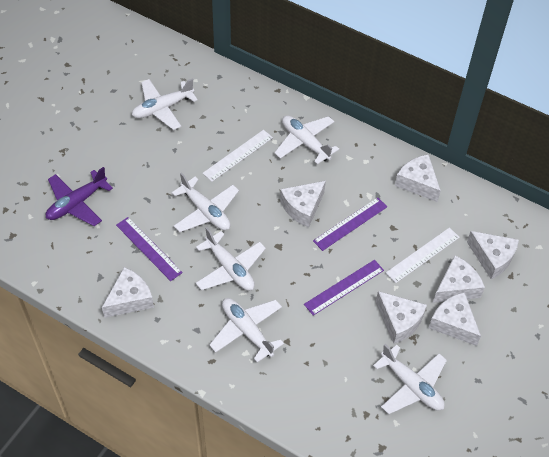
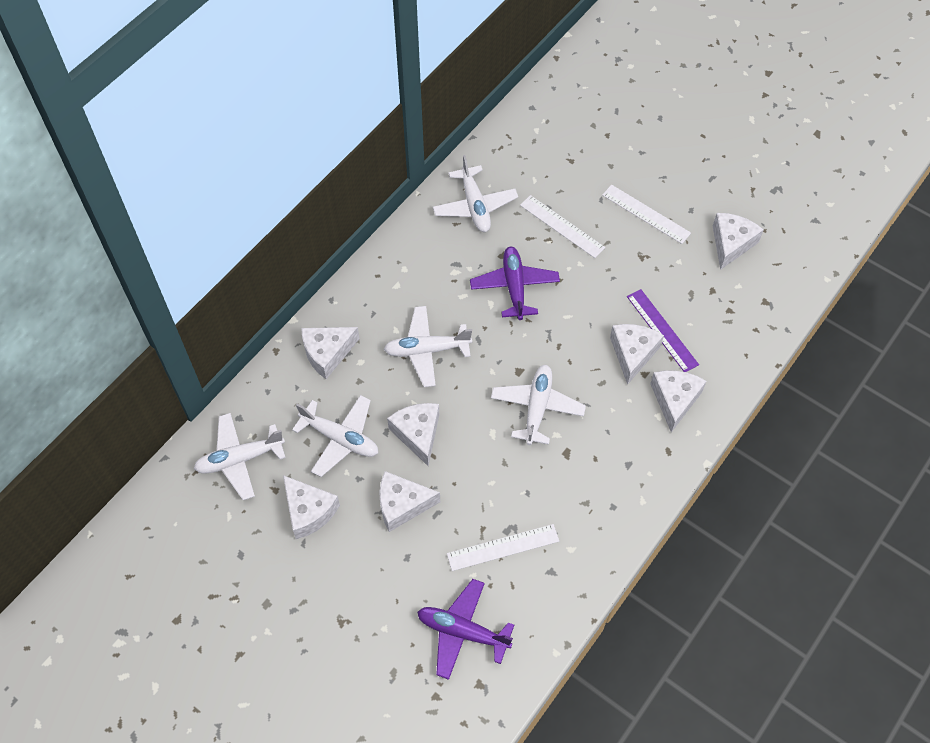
purple plane: [46,167,113,226] = 1 -> [417,579,514,680] [470,247,560,320] = 2
purple ruler: [116,217,183,281] [304,260,384,316] [313,197,387,251] = 3 -> [627,289,699,372] = 1
white plane: [132,78,198,130] [172,172,239,232] [196,227,266,291] [209,298,284,363] [274,115,339,165] [373,344,447,414] = 6 -> [194,413,286,500] [292,395,378,477] [384,306,472,387] [433,155,518,232] [491,365,586,445] = 5
white ruler: [203,130,273,182] [386,227,460,283] = 2 -> [447,524,559,571] [520,195,605,258] [602,185,691,244] = 3

